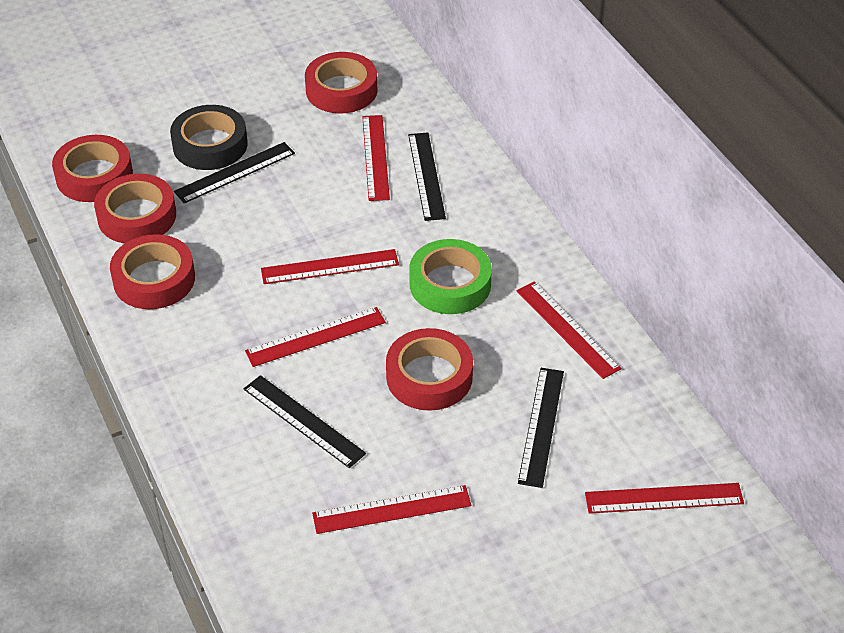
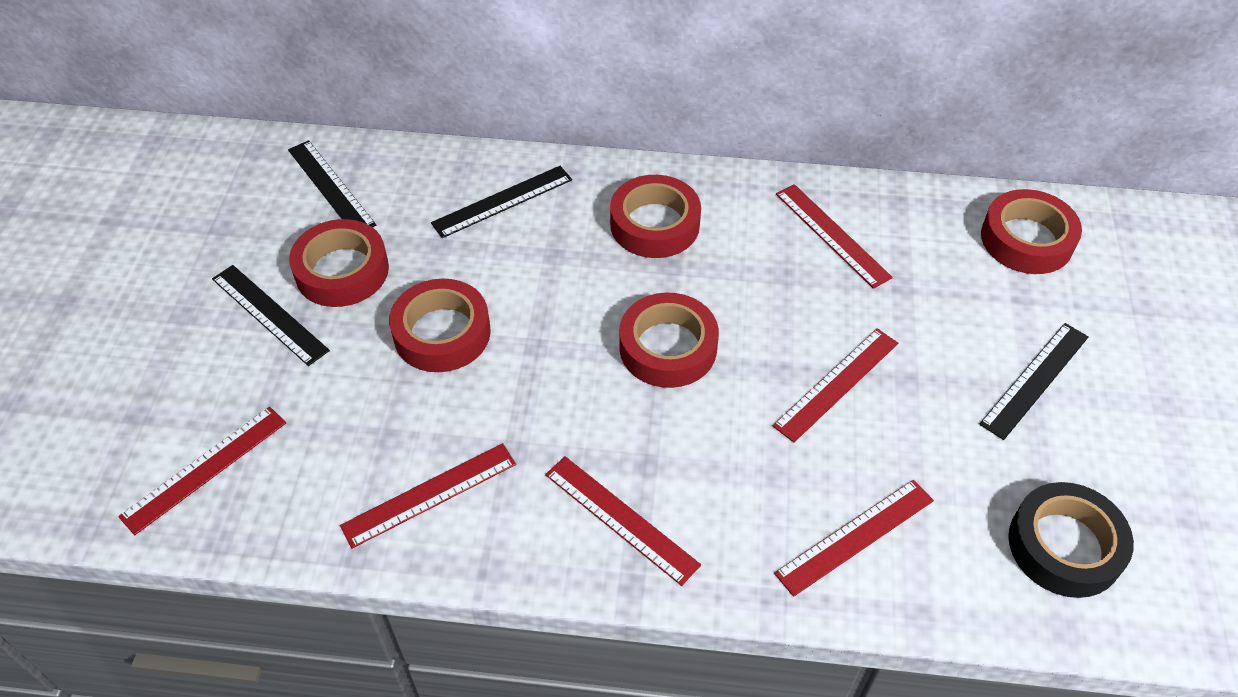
green tape: [409,239,492,314] = 1 -> none = 0

